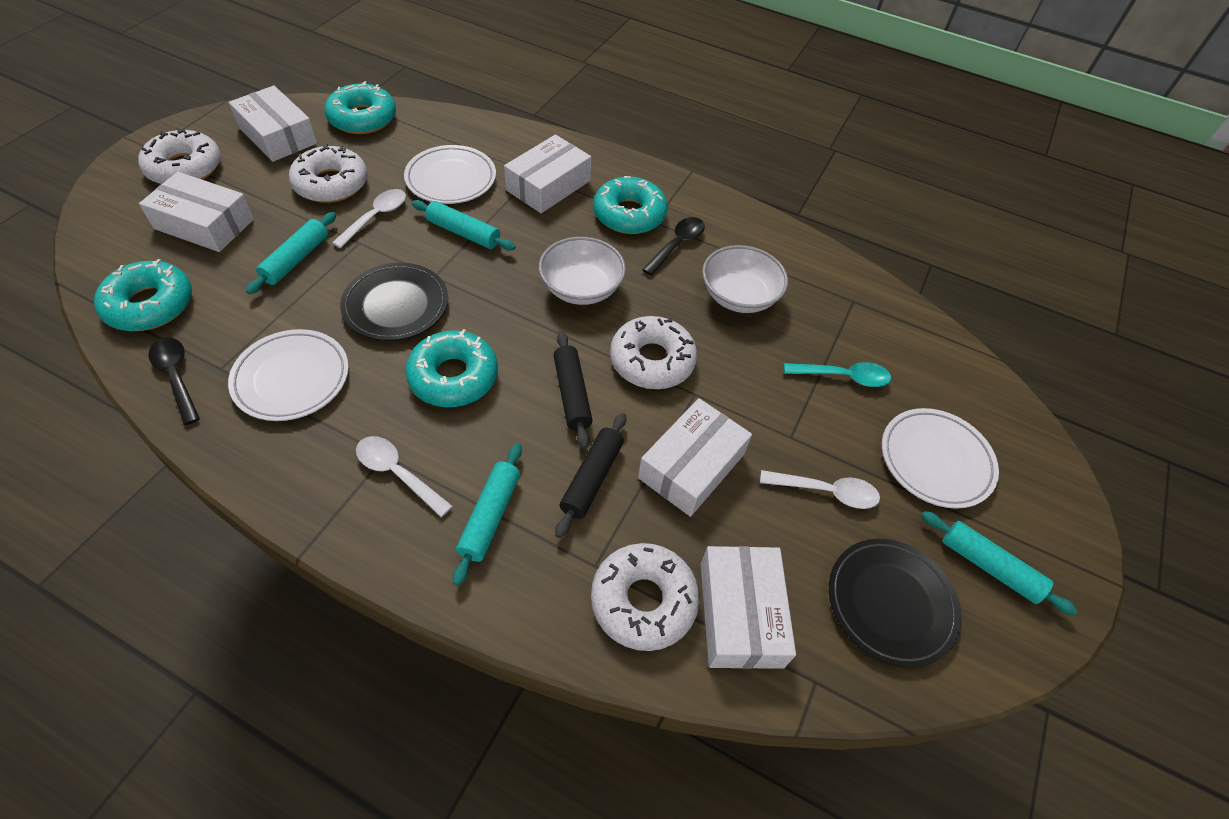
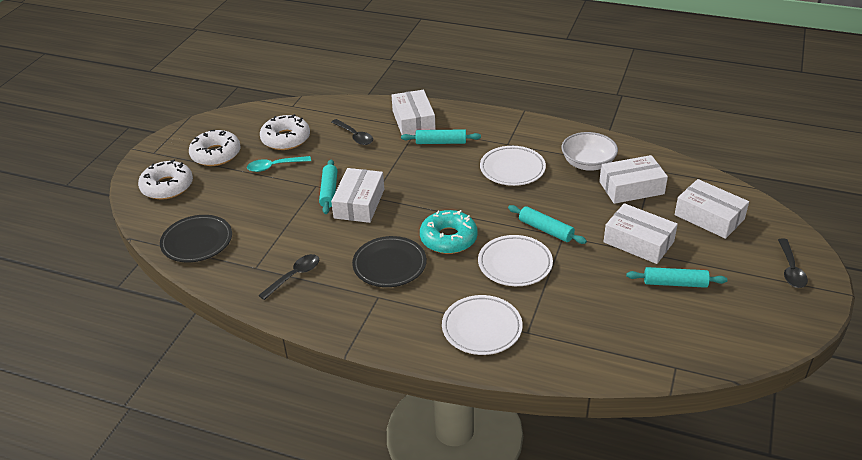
black rolling pin: [553,331,593,449] [555,413,626,538] = 2 -> none = 0
black spoon: [148,337,200,425] [642,217,705,276] = 2 -> [258,254,319,300] [331,119,373,145] [778,239,808,288] = 3
turquoise donut: [94,259,192,331] [324,81,396,134] [405,329,498,407] [593,176,668,234] = 4 -> [420,210,478,254] = 1
white bowl: [539,237,626,305] [702,245,788,313] = 2 -> [561,132,618,171] = 1
white donut: [138,128,221,184] [289,143,368,203] [591,543,700,651] [610,316,697,389] = 4 -> [138,159,193,200] [189,130,241,166] [260,114,310,150] = 3
white spoon: [332,189,406,248] [356,436,453,517] [760,470,880,509] = 3 -> none = 0

